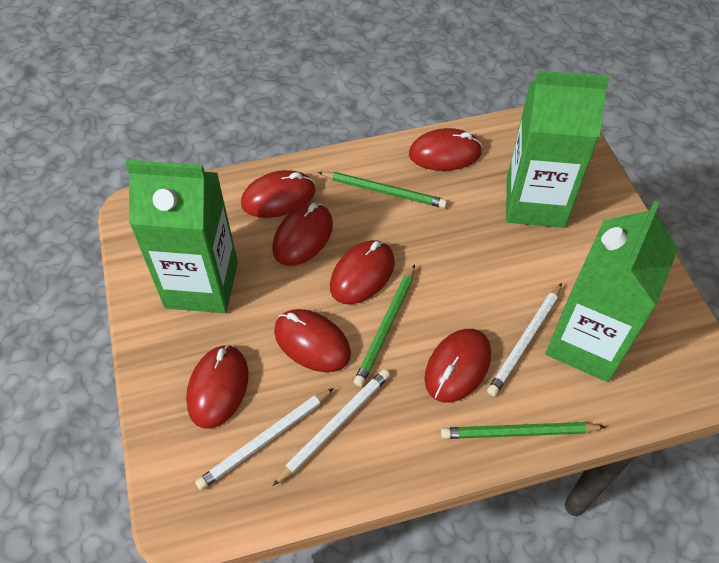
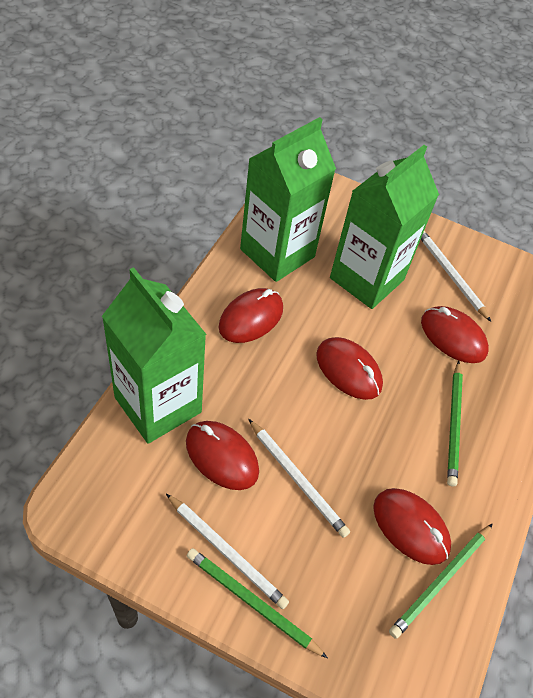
red mouse: [186,344,248,429] [241,170,316,218] [272,203,333,266] [274,309,351,372] [330,240,395,304] [409,128,482,171] [425,329,491,403] = 7 -> [186,421,259,490] [219,288,283,343] [316,337,383,400] [373,488,451,565] [421,306,489,363] = 5

